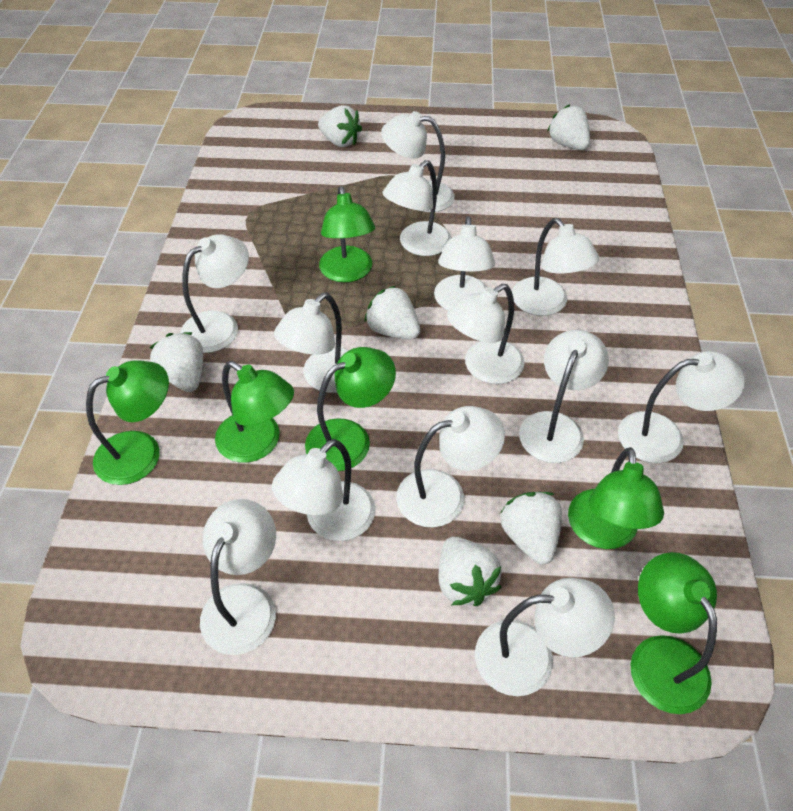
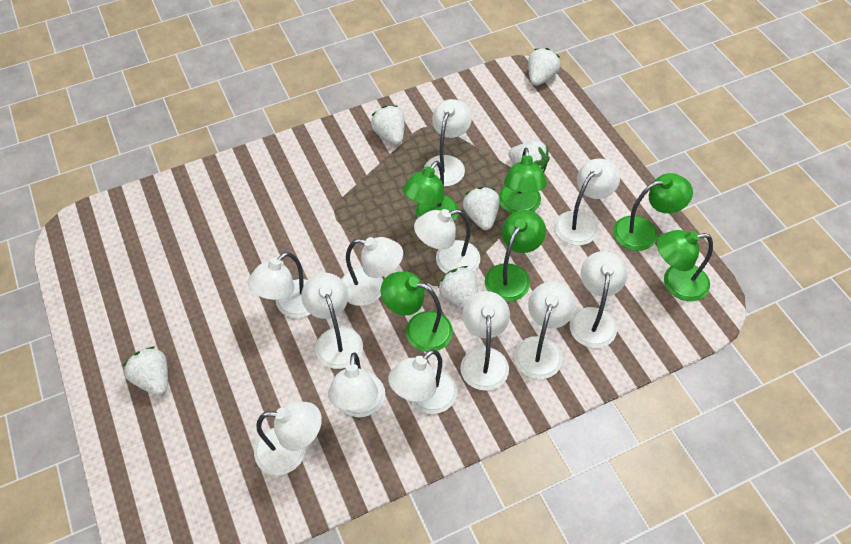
white lamp: [180,234,249,353] [200,499,276,655] [272,439,375,541] [274,293,349,393] [381,111,454,212] [383,160,451,256] [396,406,505,527] [434,216,495,311] [447,284,525,384] [475,578,615,696] [512,218,599,316] [519,330,609,463] [618,351,745,463] = 13 -> [248,252,310,318] [254,401,322,475] [301,273,363,369] [328,352,385,417] [342,237,403,306] [388,349,457,414] [414,209,480,273] [424,99,472,187] [460,291,510,391] [514,282,576,379] [554,159,620,246] [570,251,627,348] = 12

